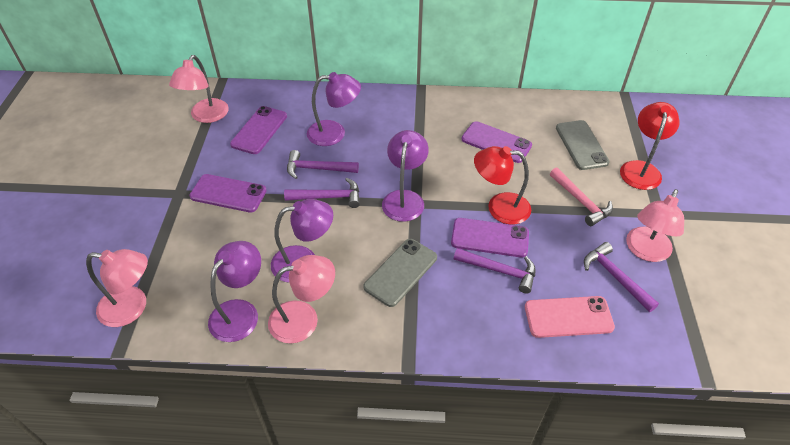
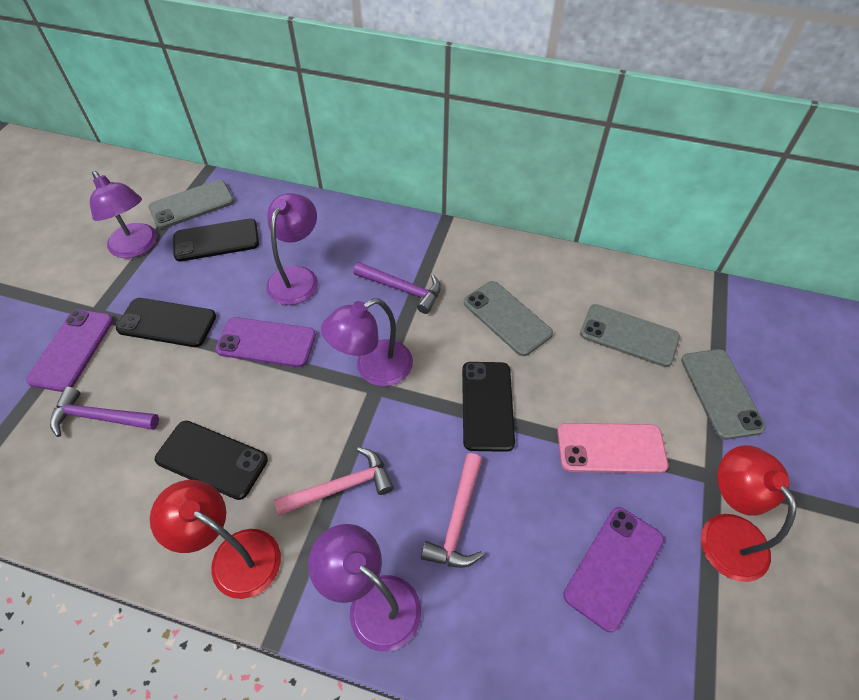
black phone: none = 0 -> [116,298,216,347] [155,421,268,500] [173,219,259,261] [462,362,515,452] = 4
grey phone: [363,239,437,307] [556,120,610,170] = 2 -> [148,180,234,229] [464,281,553,356] [580,304,680,367] [681,349,766,440] = 4
pink hammer: [550,168,613,226] = 1 -> [274,447,394,516] [421,453,483,568] = 2
pink lamp: [86,249,148,327] [169,55,229,123] [268,255,335,344] [626,189,684,262] = 4 -> none = 0
purple hammer: [284,178,360,208] [287,150,359,179] [454,248,536,294] [584,242,659,312] = 4 -> [50,387,159,437] [353,262,441,314] = 2
purple phone: [190,174,267,213] [230,106,287,154] [451,218,529,257] [462,121,532,163] = 4 -> [26,309,114,392] [215,317,316,367] [563,507,664,632] = 3

